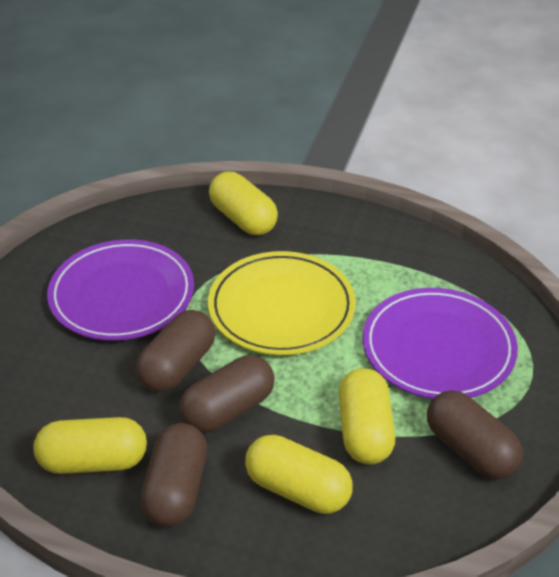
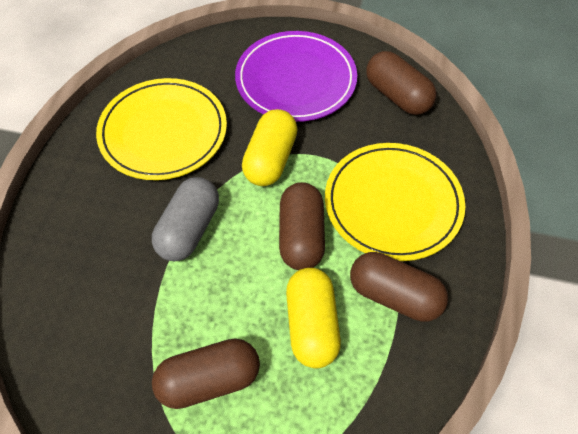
grey capsule: none = 0 -> [152,177,219,261] = 1
purple plate: [47,240,194,341] [363,288,518,399] = 2 -> [235,31,357,122] = 1
yellow capsule: [34,417,147,474] [209,172,278,235] [245,435,353,514] [339,368,395,465] = 4 -> [242,109,298,186] [286,268,341,368] = 2
yellow plate: [208,251,356,355] = 1 -> [96,78,227,180] [325,143,465,261] = 2

